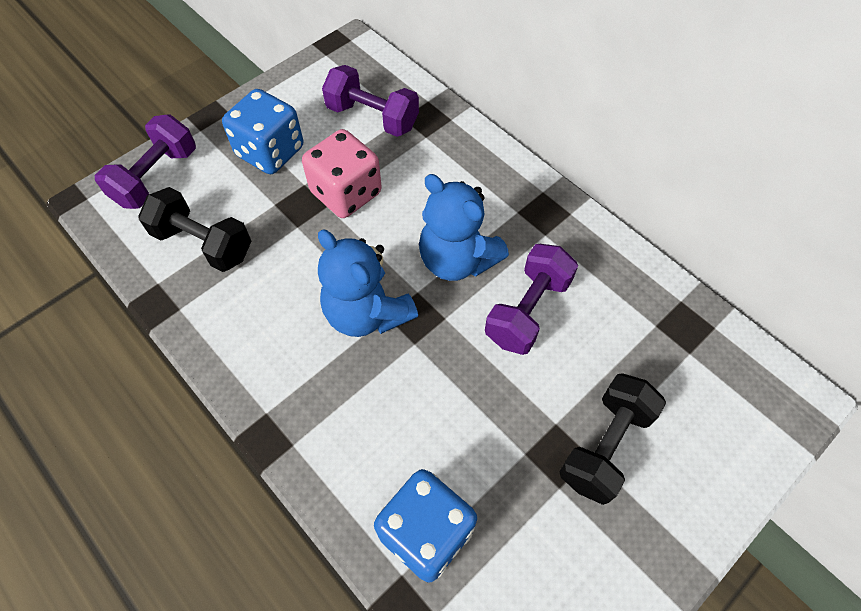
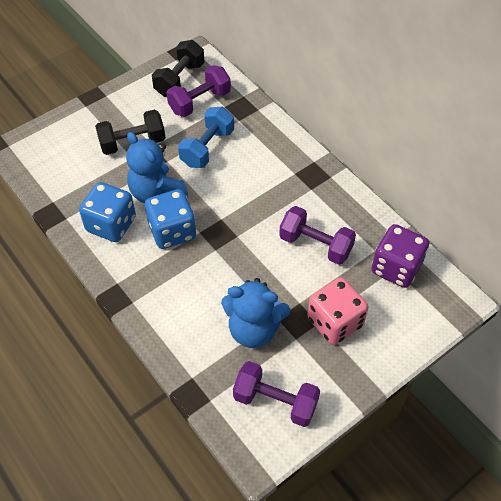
blue dumbbell: none = 0 -> [178,107,234,168] = 1
purple dice: none = 0 -> [371,224,429,288] = 1

